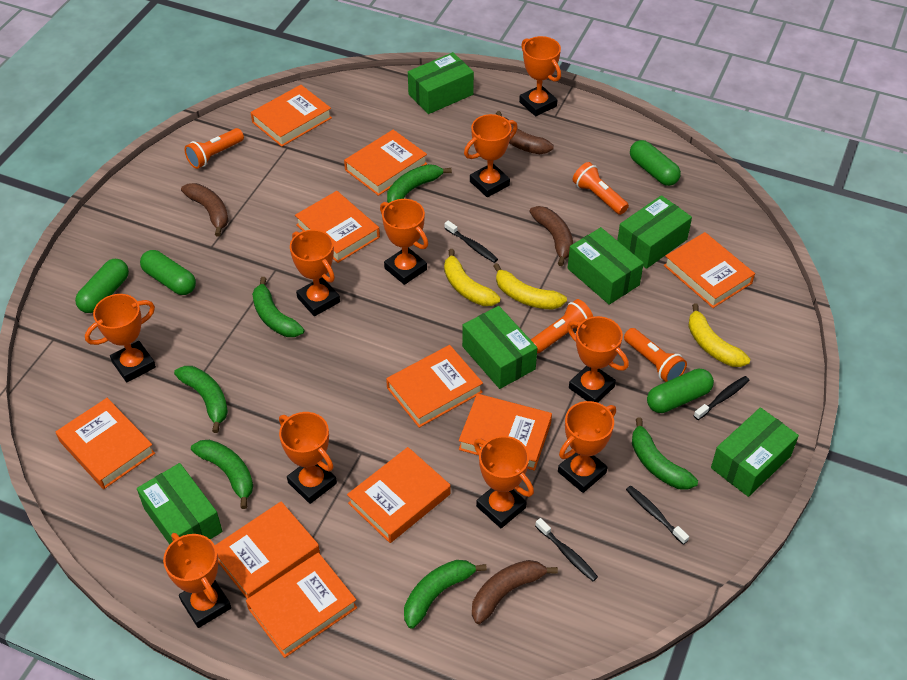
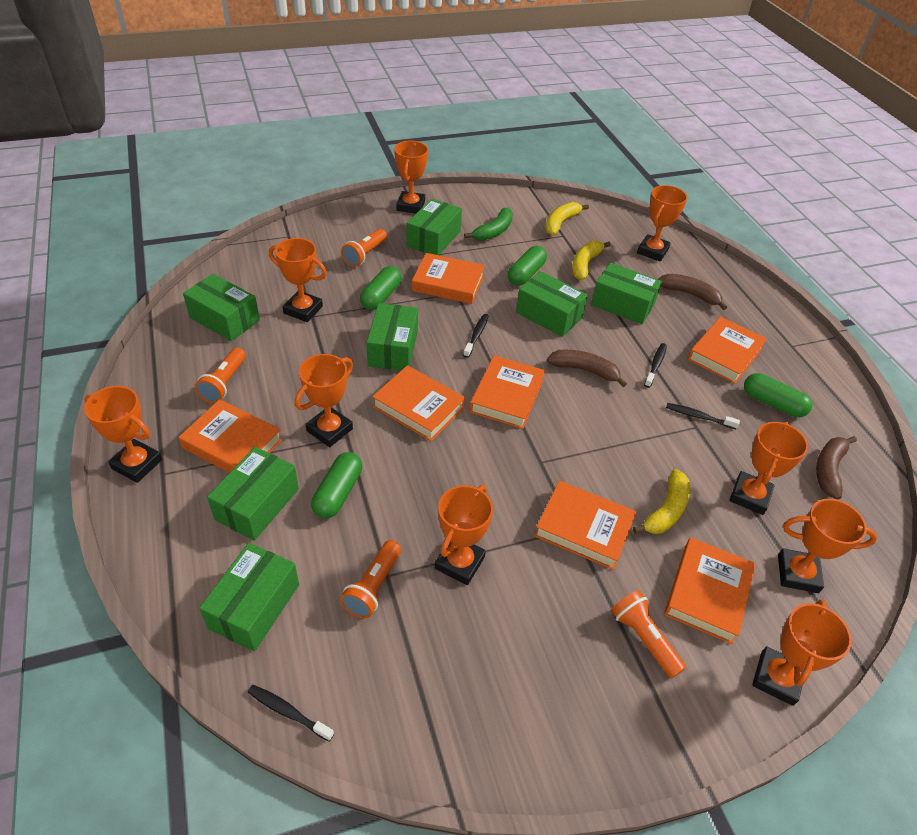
brown banana: [181,183,228,237] [472,560,558,624] [496,111,554,154] [529,206,573,266] = 4 -> [547,350,627,387] [658,274,727,310] [816,436,857,500] = 3
green banana: [174,366,228,433] [191,440,253,509] [252,277,305,337] [387,164,452,203] [404,560,487,629] [632,418,698,490] = 6 -> [464,207,513,241] = 1
green box: [137,463,222,544] [408,52,474,114] [462,306,537,389] [568,227,644,305] [617,195,692,269] [711,407,799,497] = 6 -> [183,274,260,341] [199,543,299,651] [207,447,299,541] [367,303,418,370] [407,198,462,255] [516,271,588,337] [591,263,662,324] = 7
orange book: [56,398,155,489] [215,501,320,599] [246,553,357,658] [251,85,332,147] [295,191,380,263] [344,130,427,196] [347,447,451,543] [386,345,483,428] [459,394,552,471] [664,232,755,308] = 10 -> [179,399,282,473] [372,365,465,441] [412,253,485,304] [469,355,545,429] [534,481,636,570] [664,537,756,644] [688,317,767,384] = 7
orange trophy: [85,294,156,382] [163,533,231,628] [279,412,337,504] [290,229,340,316] [380,199,428,285] [464,114,518,197] [474,436,534,528] [519,36,561,116] [558,401,616,493] [567,316,629,403] = 10 -> [84,386,162,483] [269,238,327,322] [295,354,353,447] [394,140,428,214] [435,485,493,585] [637,185,687,261] [729,422,808,515] [752,599,852,706] [778,499,877,593] = 9

